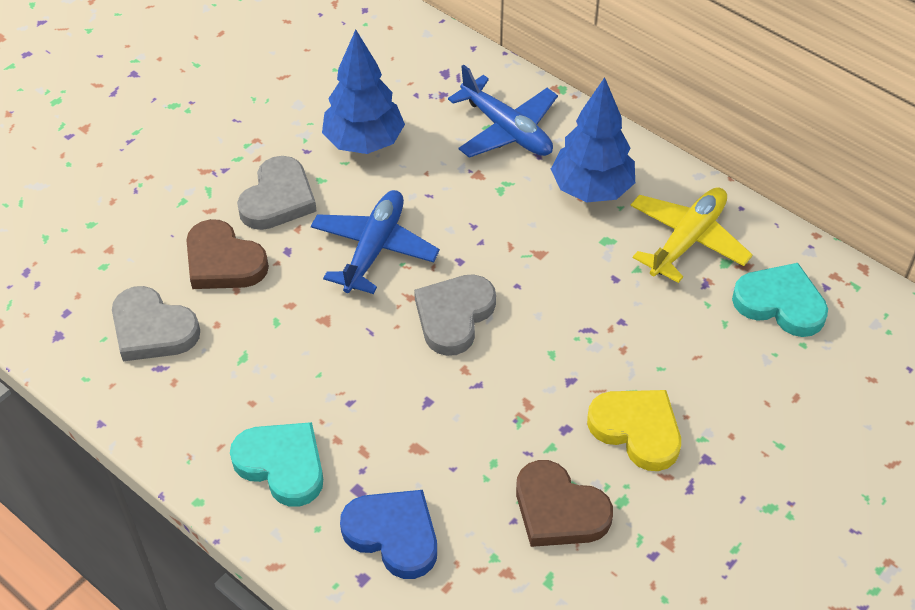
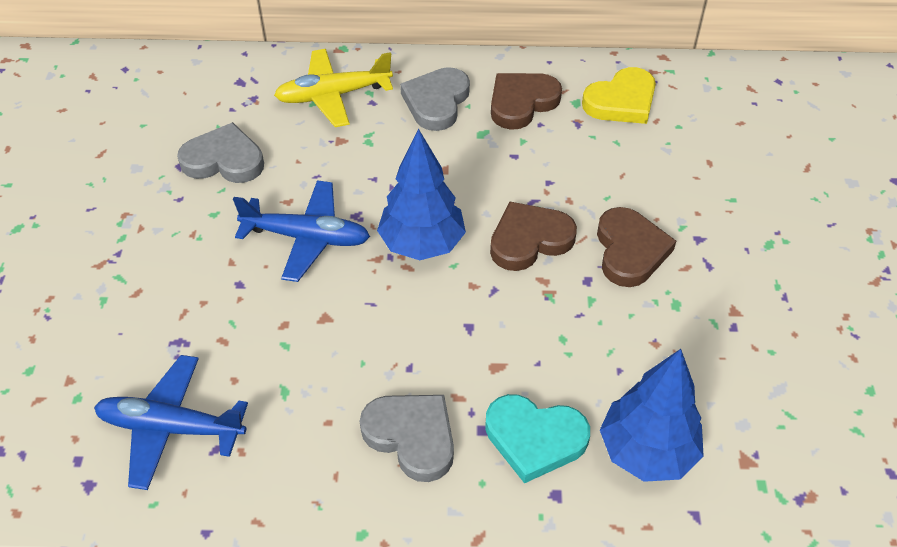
blue heart: [340,490,437,579] = 1 -> none = 0
brown heart: [186,219,269,289] [516,460,613,547] = 2 -> [490,202,577,271] [491,73,562,130] [597,207,676,287] = 3
turquoise heart: [230,422,323,507] [732,263,828,337] = 2 -> [485,394,590,483] = 1

